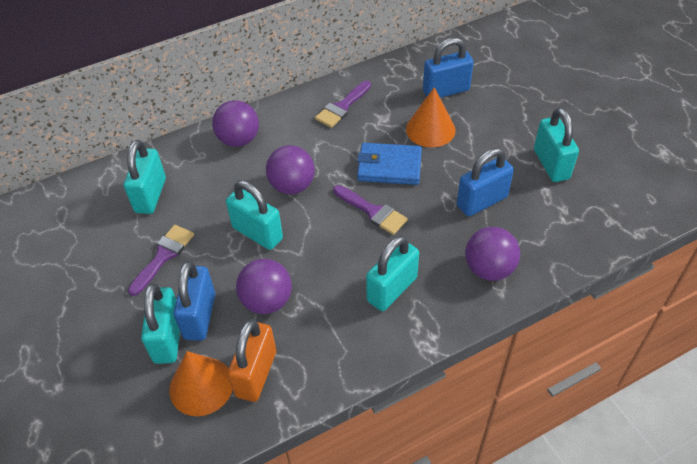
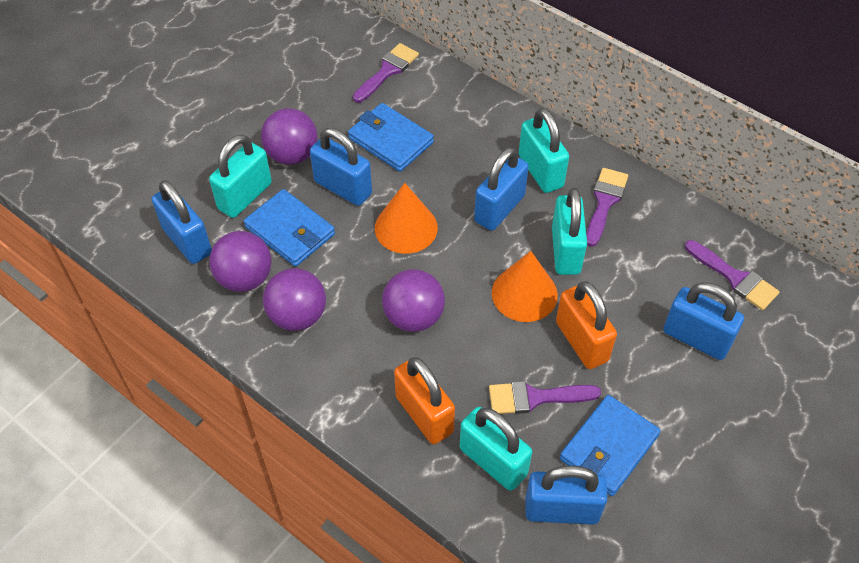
blue padlock: [173,261,215,341] [423,37,474,98] [457,148,514,216] = 3 -> [152,180,212,264] [310,128,372,206] [474,147,529,231] [525,466,607,525] [663,282,744,360] = 5
blue wallet: [357,143,422,185] = 1 -> [244,189,335,267] [348,103,434,172] [560,395,661,496] = 3
orange padlock: [227,319,276,402] = 1 -> [394,357,455,444] [556,281,617,369] = 2
purple brush: [128,225,194,296] [315,81,371,128] [333,185,408,235] = 3 -> [353,43,419,103] [489,381,601,414] [586,168,628,247] [685,240,780,310] = 4
turquoise padlock: [124,140,166,214] [141,283,180,364] [226,181,283,250] [366,236,419,311] [534,108,579,182] = 5 -> [209,134,272,218] [460,407,532,491] [519,108,569,193] [552,188,587,275] = 4

